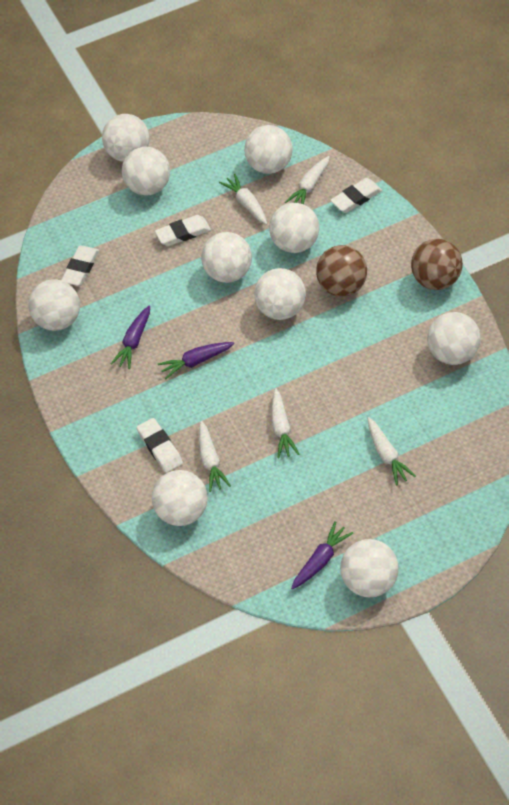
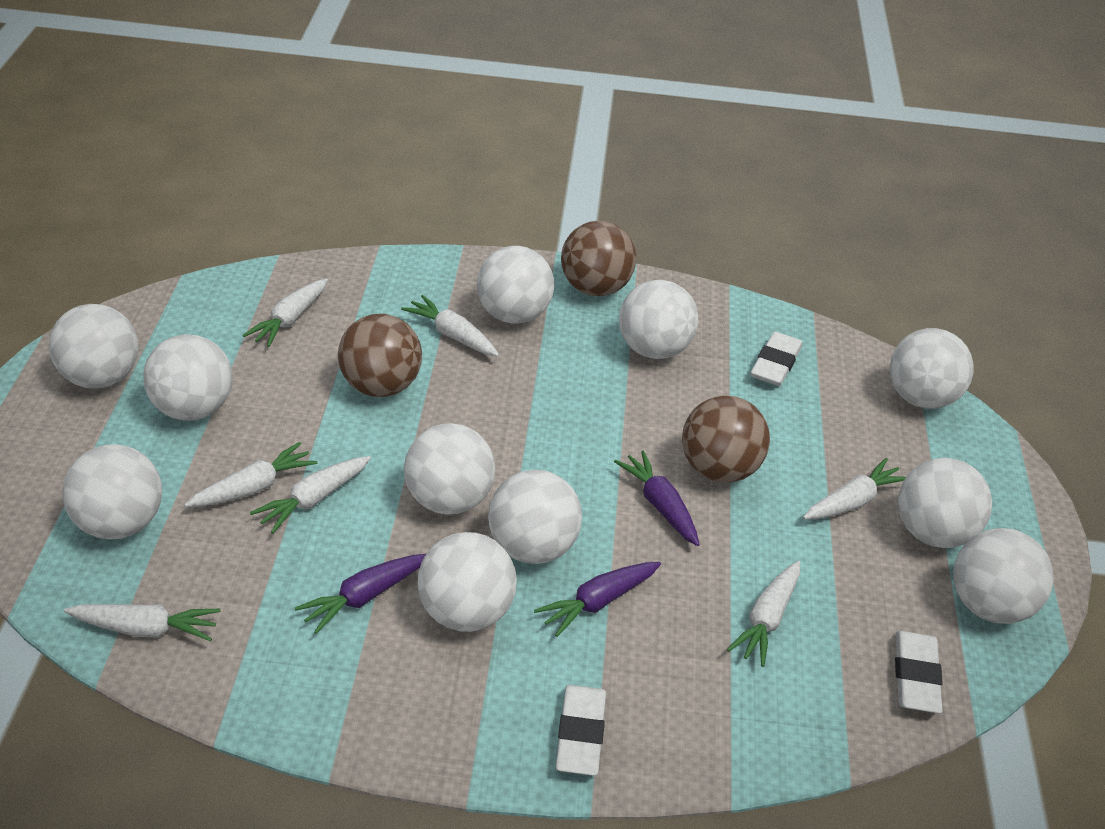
brown ball: [316,245,367,297] [411,239,463,290] = 2 -> [338,314,422,397] [561,221,636,296] [682,396,770,483] = 3
white ball: [29,279,80,331] [102,114,150,162] [122,147,170,196] [152,470,208,526] [201,232,252,283] [244,125,293,174] [254,268,306,320] [269,203,319,253] [340,539,399,597] [427,312,481,365] = 10 -> [49,304,138,389] [62,444,162,540] [143,334,233,421] [404,423,495,515] [417,532,517,632] [477,246,554,324] [488,470,582,564] [619,280,698,359] [890,328,974,409] [898,458,992,548] [953,528,1053,624] = 11
white carrot: [199,421,231,492] [219,174,267,225] [272,388,299,458] [285,156,330,204] [368,417,416,485] = 5 -> [64,604,220,641] [184,442,317,507] [243,279,328,347] [250,456,371,533] [401,295,499,357] [727,561,800,667] [803,458,906,519] = 7
white eraser: [61,246,99,286] [137,418,183,473] [155,215,211,246] [330,178,382,213] = 4 -> [556,685,606,776] [751,332,803,386] [895,631,943,714] = 3

